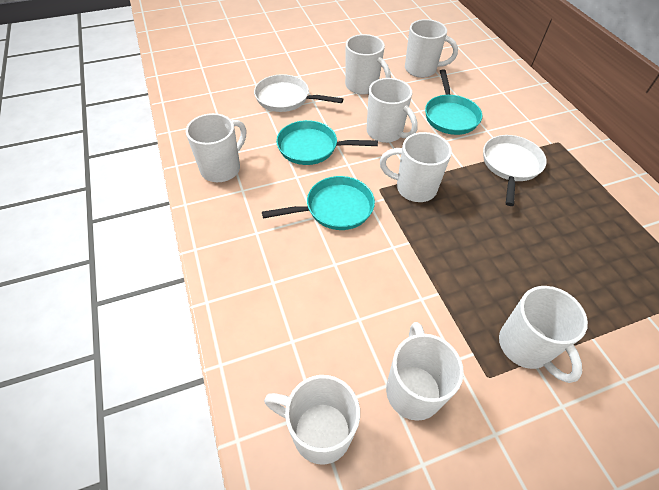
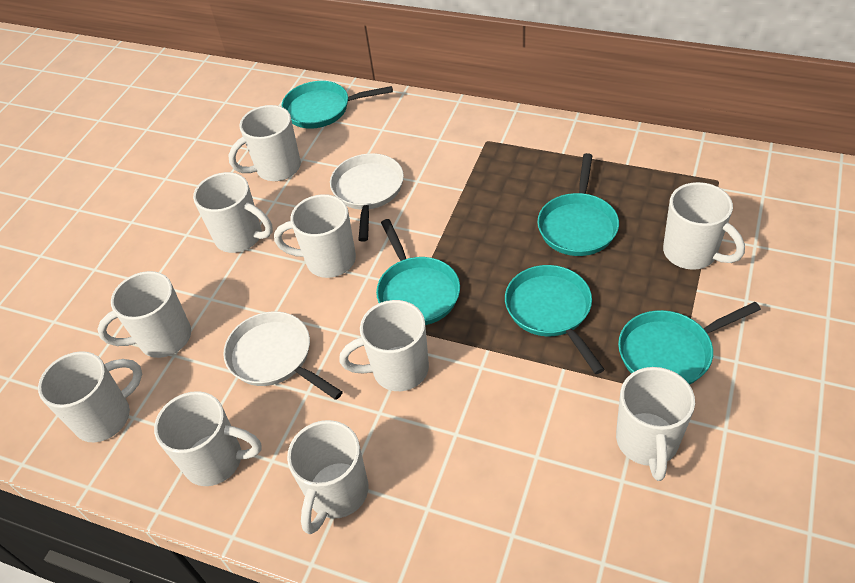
turquoise pan: [262,176,375,230] [276,120,378,165] [425,69,482,135] = 3 -> [281,81,393,129] [376,219,460,325] [505,265,605,374] [537,153,619,256] [618,302,761,385] = 5
white mug: [186,113,246,182] [264,375,360,465] [345,34,391,95] [367,78,418,143] [380,132,452,202] [386,322,464,421] [405,19,458,78] [499,286,588,383] = 8 -> [38,351,142,442] [98,271,191,358] [154,391,262,486] [193,172,273,253] [228,105,301,181] [274,194,356,278] [287,420,369,534] [339,300,429,391] [616,367,695,481] [663,182,745,270] = 10

